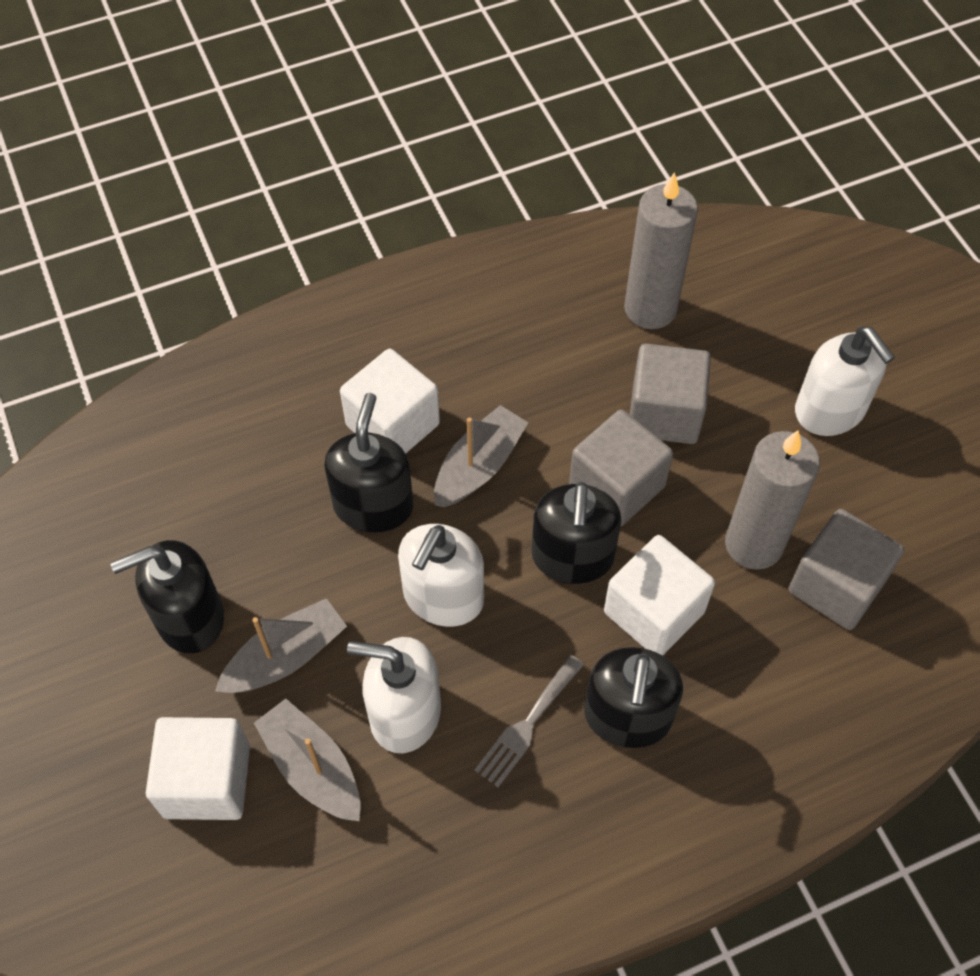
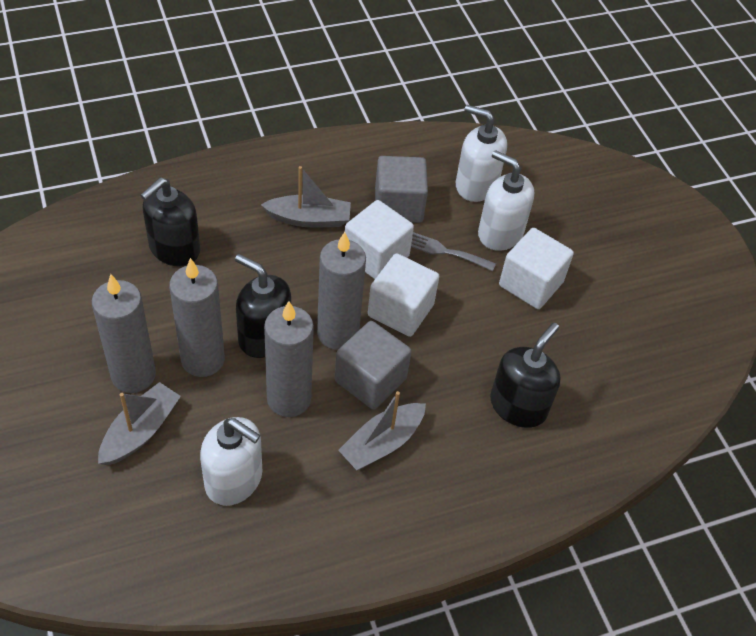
black soap dispenser: [110,540,224,653] [324,393,413,533] [532,482,621,584] [584,647,683,748] = 4 -> [140,177,200,266] [235,254,291,358] [490,323,560,428] = 3
grey candle: [624,172,698,329] [725,430,820,570] = 2 -> [92,274,156,393] [169,258,225,377] [264,301,314,417] [317,232,366,350] = 4
grey cube: [569,409,673,526] [630,343,711,444] [788,509,904,630] = 3 -> [335,321,412,410] [375,156,428,223] = 2

